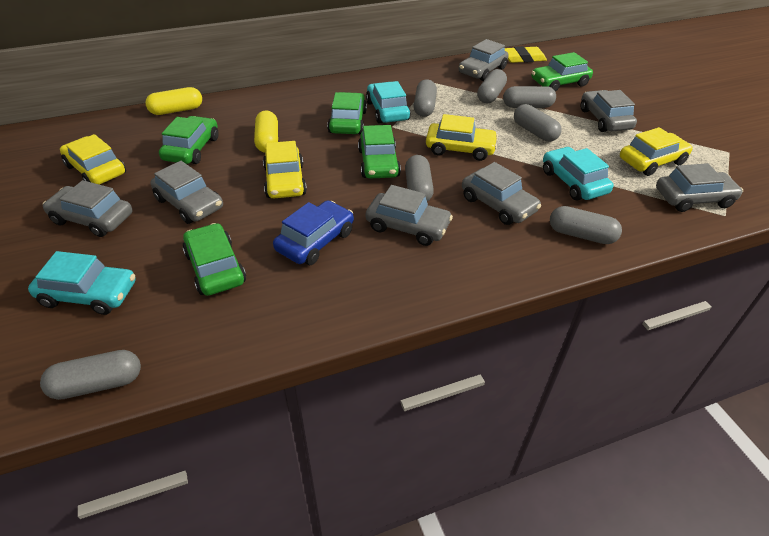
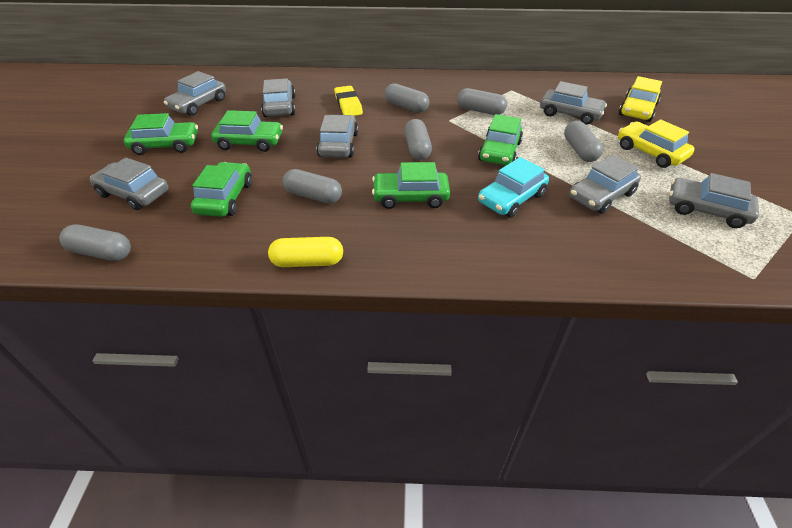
blue car: [273,200,354,265] = 1 -> none = 0
grey capsule: [40,350,141,400] [405,155,434,202] [414,79,437,117] [477,69,507,103] [503,86,556,108] [514,104,562,142] [550,206,622,244] = 7 -> [59,224,131,261] [283,169,342,204] [384,83,429,113] [405,119,432,160] [457,88,507,115] [564,121,603,162] = 6
turquoise car: [28,251,136,315] [366,81,411,123] [543,147,613,200] = 3 -> [478,157,549,218] = 1
yellow capsule: [145,87,202,115] [254,110,278,153] = 2 -> [268,237,343,267] = 1
yellow car: [60,134,126,185] [263,141,307,198] [426,114,498,161] [620,127,693,176] = 4 -> [618,119,695,168] [619,76,662,122] = 2

